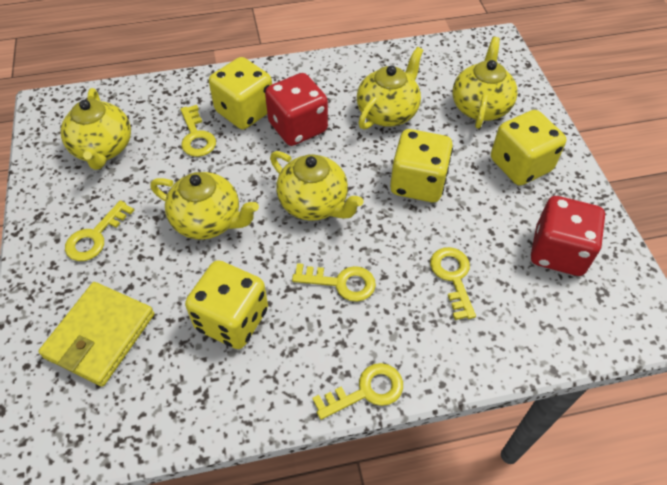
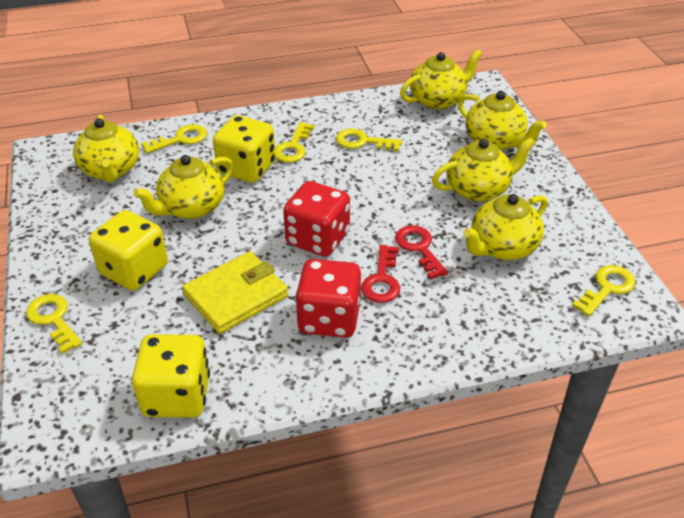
red key: none = 0 -> [361,245,400,303] [395,225,448,279] = 2
yellow dice: [185,260,268,349] [209,57,272,129] [390,129,453,202] [491,110,566,185] = 4 -> [89,210,168,291] [132,334,210,418] [213,115,276,183] = 3
yellow teapot: [60,88,131,170] [150,172,259,240] [270,151,364,221] [357,47,423,130] [453,37,517,129] = 5 -> [73,115,139,183] [133,155,234,219] [400,49,483,110] [432,137,535,202] [458,91,547,150] [463,194,548,260] = 6

